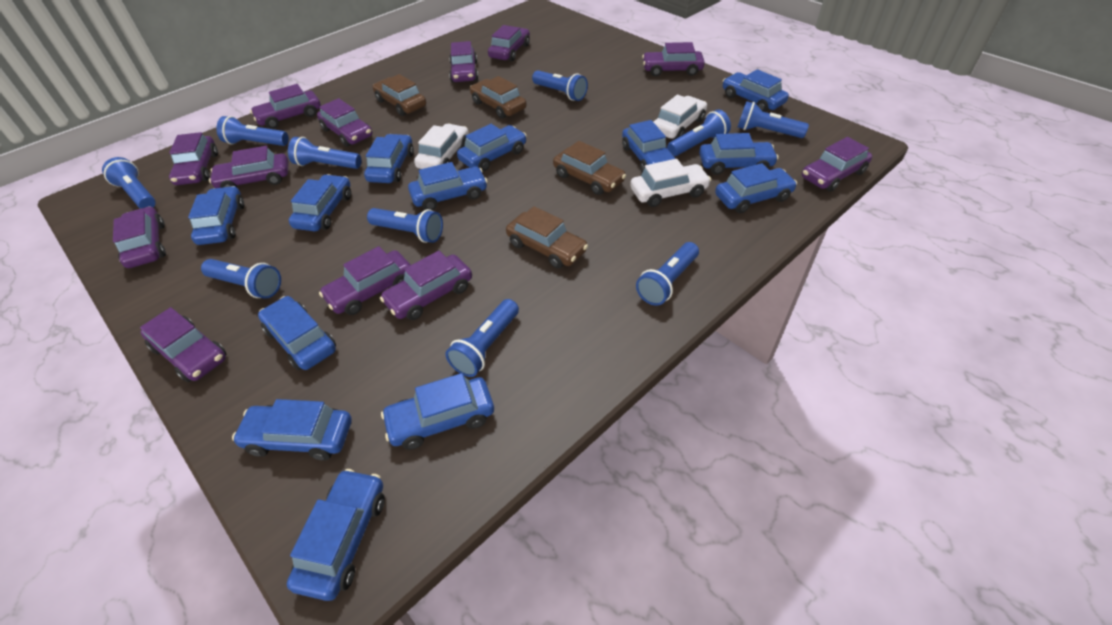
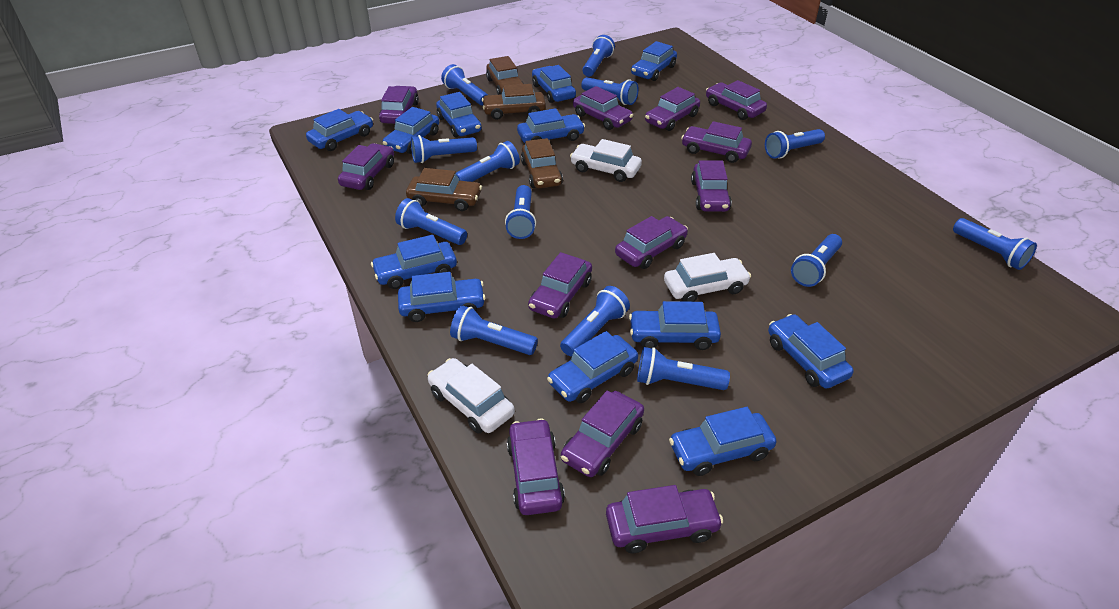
blue car: [188,186,244,245] [232,399,352,460] [258,296,336,370] [287,469,385,601] [289,174,351,231] [364,134,414,183] [381,373,494,450] [408,162,488,210] [457,124,527,171] [622,120,676,172] [699,133,779,175] [715,163,797,213] [723,69,789,112] = 13 -> [306,109,373,151] [371,235,457,289] [383,107,439,154] [398,272,486,322] [436,92,482,137] [517,108,585,143] [532,65,576,103] [547,331,638,403] [629,301,721,350] [631,41,677,81] [669,407,776,476] [768,314,854,389] = 12
blue flashlight: [102,157,156,209] [201,259,281,299] [216,116,289,146] [288,137,362,169] [367,208,443,243] [446,299,519,377] [532,70,588,101] [636,242,699,306] [667,109,731,156] [738,101,809,138] = 10 -> [395,198,467,245] [411,135,477,163] [441,64,488,106] [450,305,538,355] [456,141,520,182] [505,185,536,239] [560,286,630,356] [581,77,639,105] [582,35,615,77] [637,347,730,390] [765,129,825,159] [791,234,842,287] [953,218,1037,270] = 13

